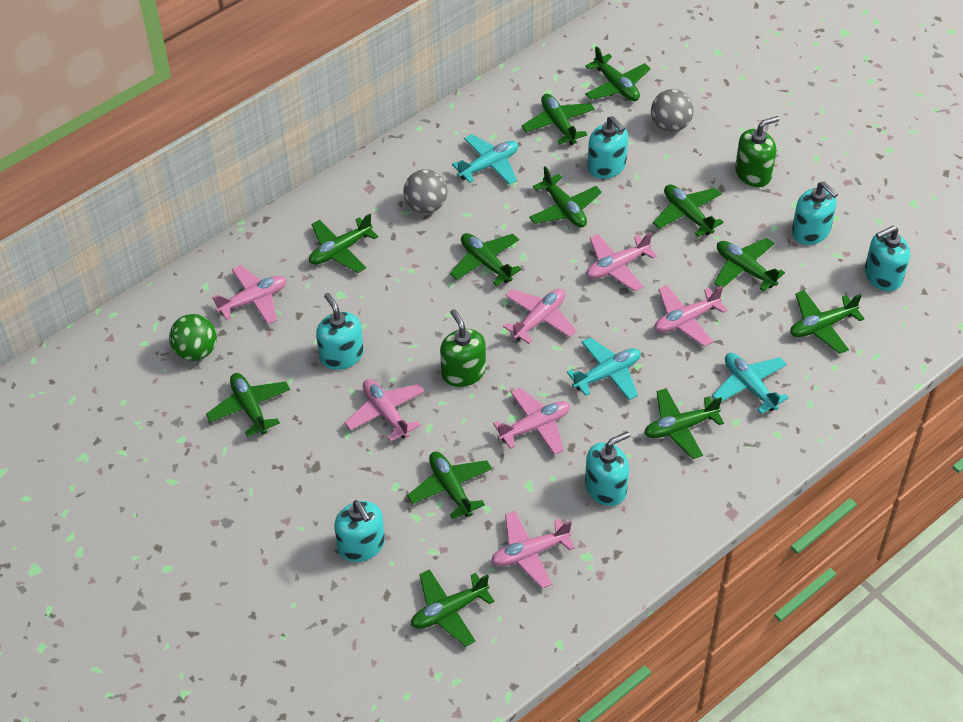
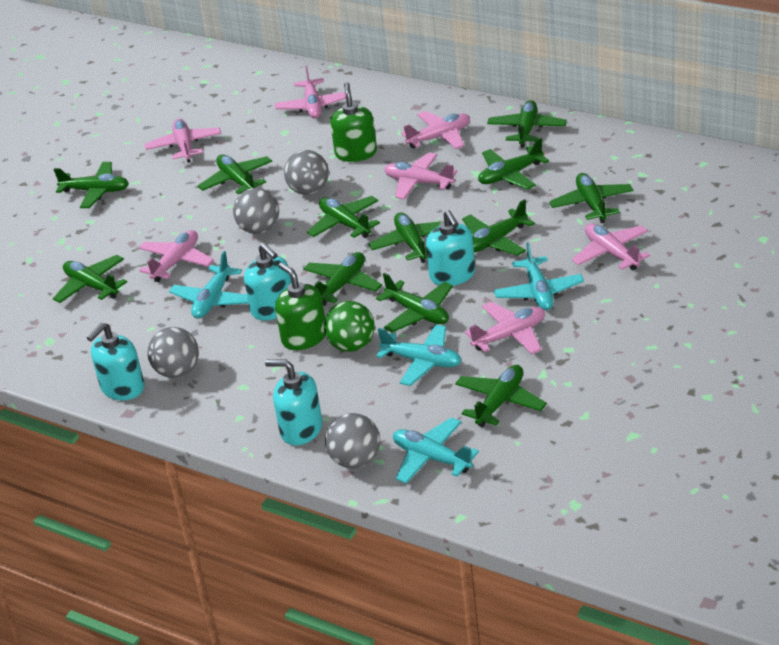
grey ball: [404,169,447,214] [651,89,694,132] = 2 -> [147,327,199,378] [233,188,279,234] [284,150,329,195] [325,413,380,469] = 4
turquoise plane: [452,134,518,185] [567,337,641,400] [712,353,789,414] = 3 -> [169,251,249,318] [376,324,461,386] [393,417,479,484] [494,242,584,310] = 4
turquoise soap dispenser: [316,293,364,370] [334,500,385,562] [585,432,630,506] [588,116,628,179] [792,181,838,245] [865,226,910,291] = 6 -> [86,323,145,400] [244,243,292,320] [265,360,322,445] [426,210,475,286] = 4

